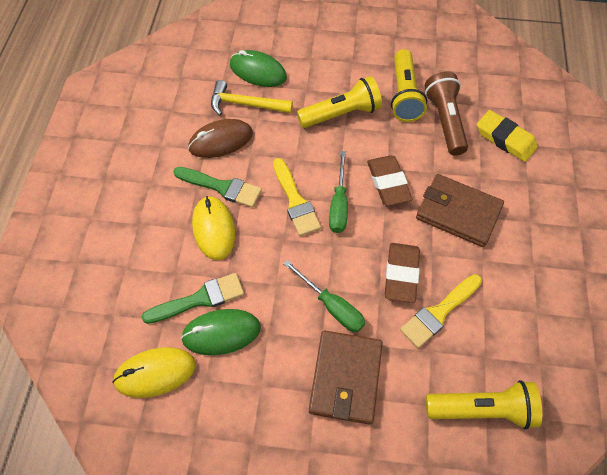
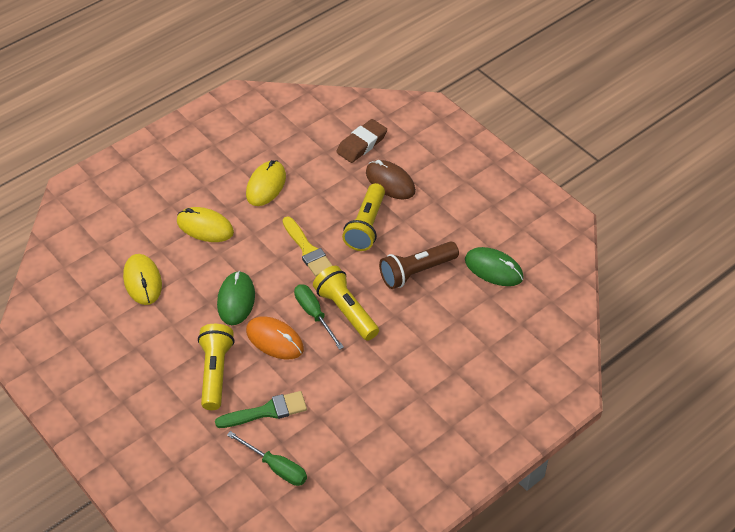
brown eraser: [367,156,413,206] [385,243,420,303] = 2 -> [336,119,387,163] = 1
brown wallet: [309,331,383,425] [416,174,504,247] = 2 -> none = 0
green brush: [142,273,244,324] [173,167,262,208] = 2 -> [215,391,307,428] = 1
orange mouse: none = 0 -> [246,316,304,359] = 1
yellow brush: [273,158,321,236] [400,274,482,348] = 2 -> [283,217,333,277] = 1
yellow eraser: [477,110,538,162] = 1 -> none = 0
yellow hammer: [211,80,293,115] = 1 -> none = 0
yellow mouse: [112,347,196,398] [192,196,235,260] = 2 -> [123,254,162,305] [177,207,234,242] [246,160,286,206] = 3

